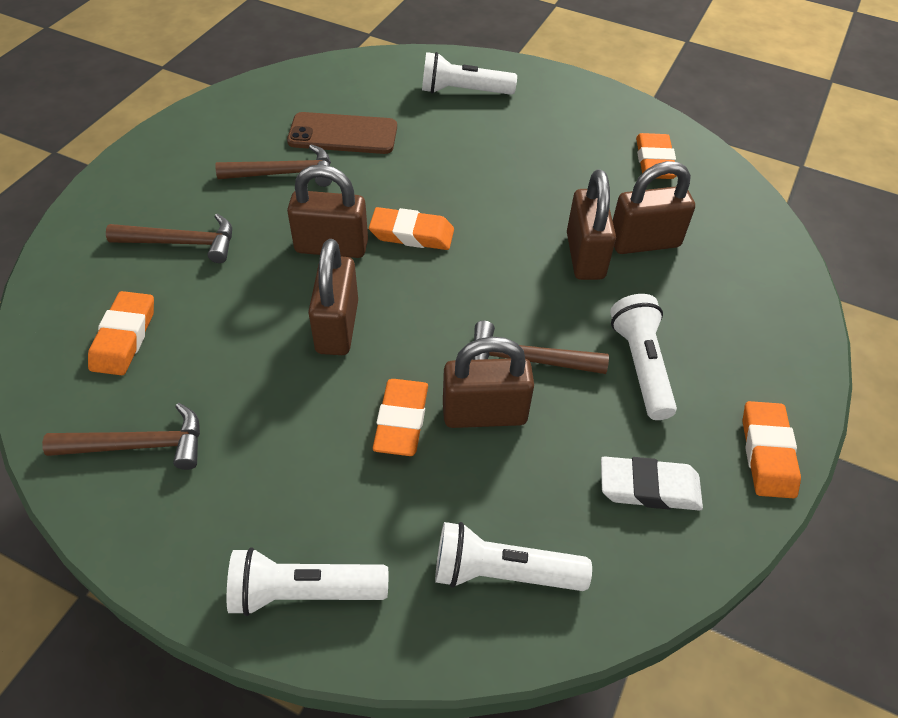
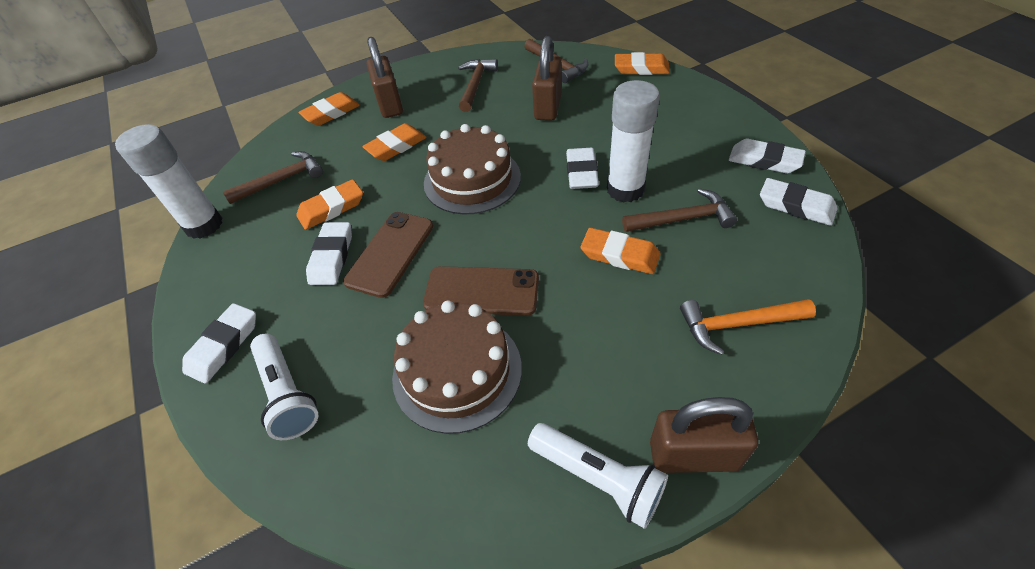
brown cake: none = 0 -> [392,300,522,434] [424,124,521,214] = 2
brown padlock: [287,164,368,258] [308,239,358,355] [443,336,534,428] [567,170,616,280] [613,161,695,254] = 5 -> [367,37,403,118] [532,36,562,121] [650,397,758,473] = 3
brown phone: [287,112,397,154] = 1 -> [343,212,433,298] [423,266,539,316] = 2
orange hammer: none = 0 -> [680,299,816,355] = 1
white eraser: [601,456,703,511] = 1 -> [182,303,256,384] [306,222,352,285] [566,148,599,189] [729,139,806,174] [760,178,838,226] = 5
white flashlight: [227,547,388,616] [422,52,517,95] [435,522,592,591] [610,294,677,420] = 4 -> [250,334,319,440] [528,423,668,529] = 2
white glue stick: none = 0 -> [115,124,222,239] [607,80,660,203] = 2

